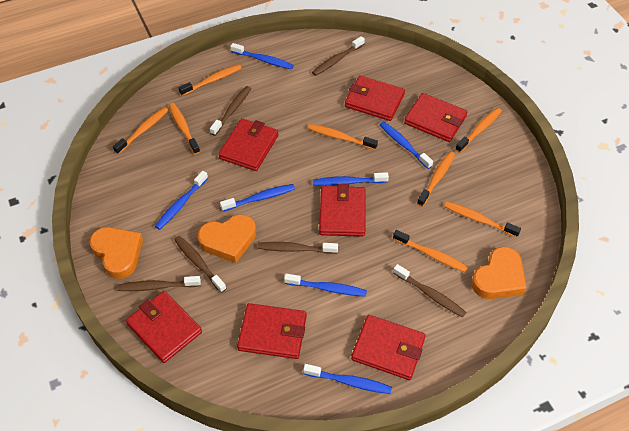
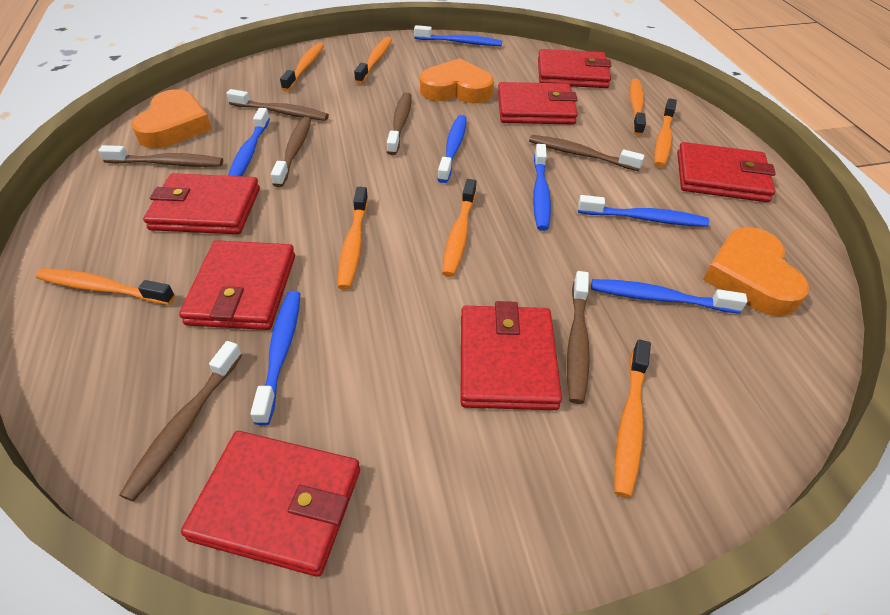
brown toothbrush: [117,276,201,291] [174,236,227,293] [210,86,251,136] [258,242,338,254] [312,36,365,76] [393,264,466,318] = 6 -> [98,145,223,167] [119,341,242,502] [227,89,329,121] [271,117,311,187] [387,92,411,155] [529,135,645,171] [567,271,590,404] = 7

